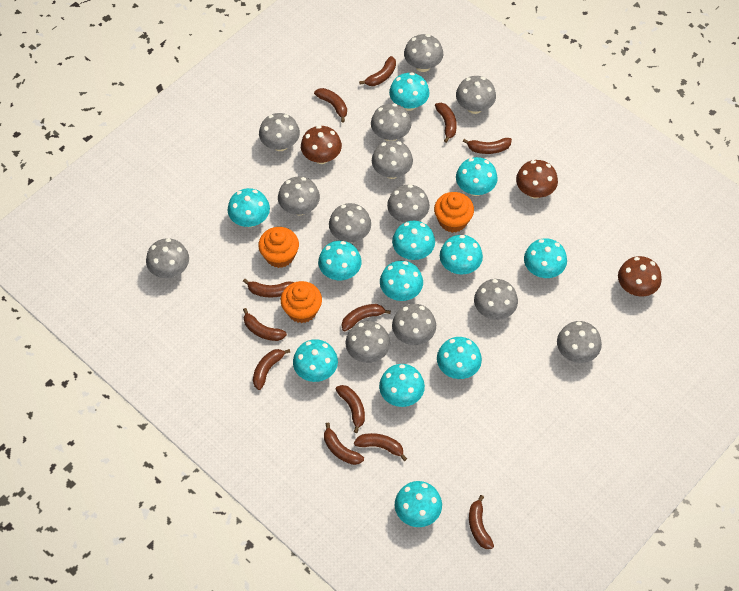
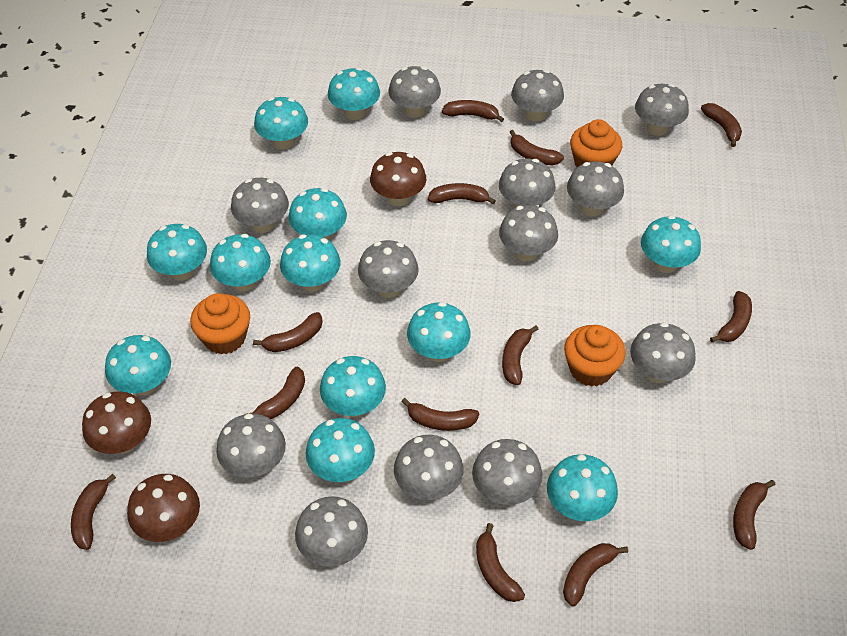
brown banana: [243,279,294,298] [243,308,287,341] [253,349,290,390] [314,88,347,122] [324,423,364,465] [335,385,365,433] [342,304,391,331] [354,433,407,461] [359,56,396,86] [435,103,457,143] [463,138,512,154] [469,495,494,549] = 12 -> [71,474,116,550] [247,367,305,419] [253,312,323,352] [401,398,480,431] [428,183,496,204] [442,100,504,122] [476,523,525,602] [502,326,539,385] [510,130,564,165] [563,543,628,607] [701,103,742,147] [710,291,752,342] [733,480,775,550] = 13

